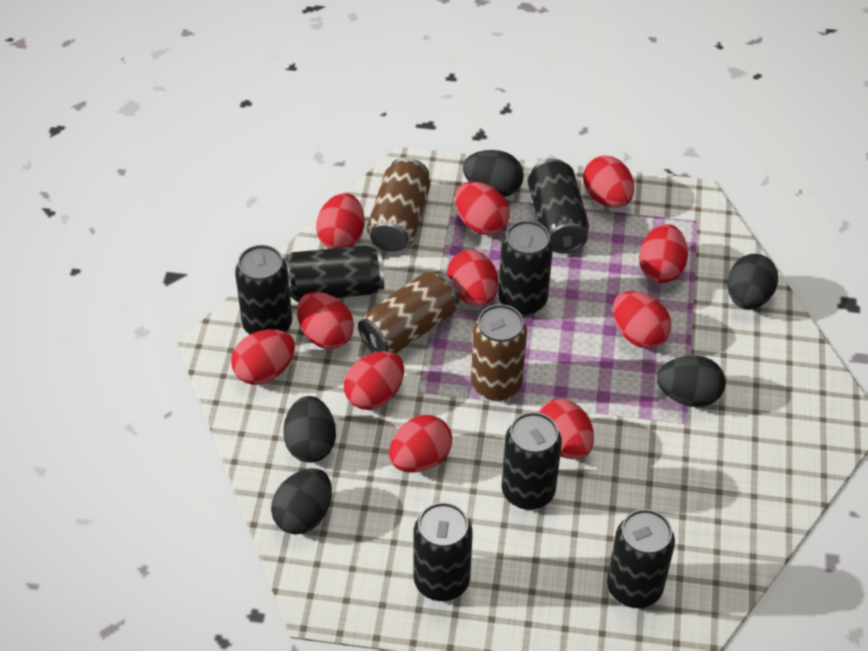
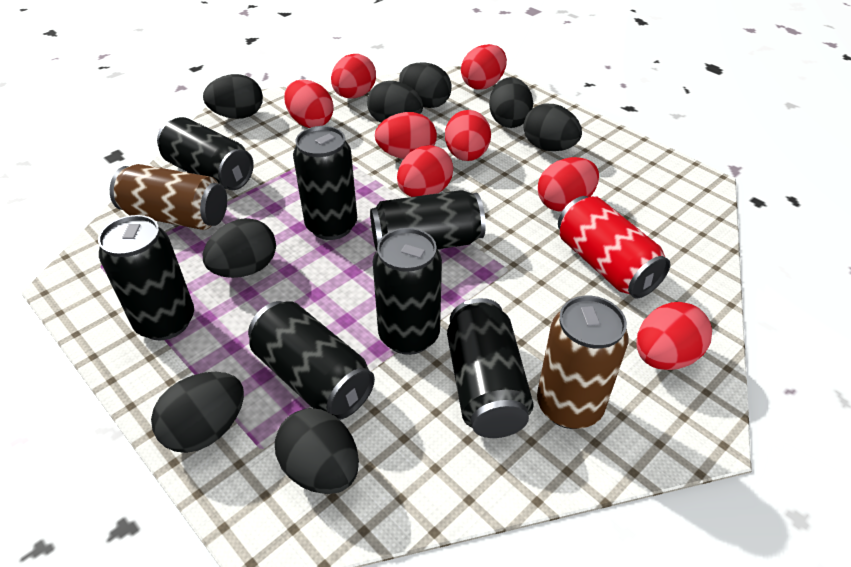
black egg: [271,468,332,534] [283,396,336,462] [463,150,524,197] [657,355,726,407] [727,254,778,309] = 5 -> [151,372,244,453] [203,74,263,119] [203,218,276,278] [275,408,359,494] [367,81,423,123] [399,63,452,108] [489,77,533,128] [524,104,582,151] = 8
brown can: [358,271,460,353] [367,157,430,252] [471,304,527,401] = 3 -> [110,164,227,230] [537,296,628,429] = 2
red can: none = 0 -> [558,196,670,299] = 1
red egg: [231,329,295,385] [297,292,354,349] [316,193,364,249] [344,351,404,410] [389,415,452,473] [447,250,498,306] [455,182,510,235] [539,399,594,459] [583,156,634,208] [613,291,671,349] [639,224,688,283] = 11 -> [284,80,334,128] [331,54,376,98] [375,112,437,159] [397,145,453,197] [445,110,491,161] [461,44,507,90] [538,157,599,212] [636,302,712,370] = 8

